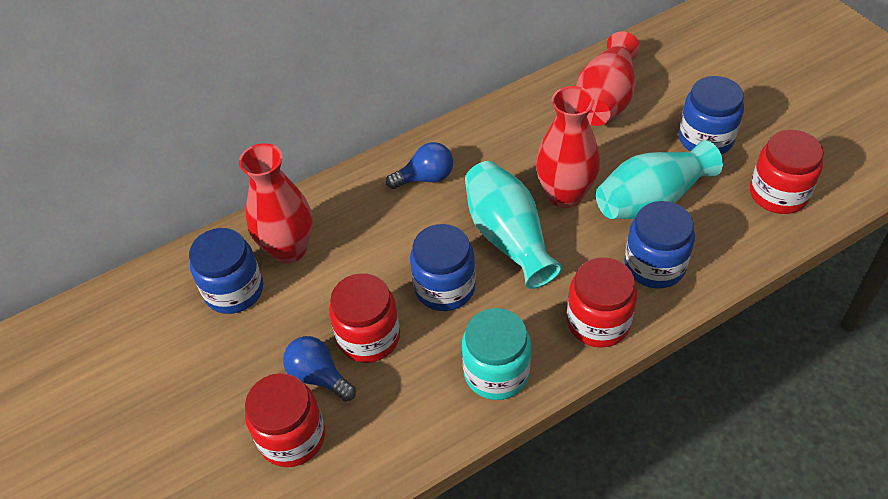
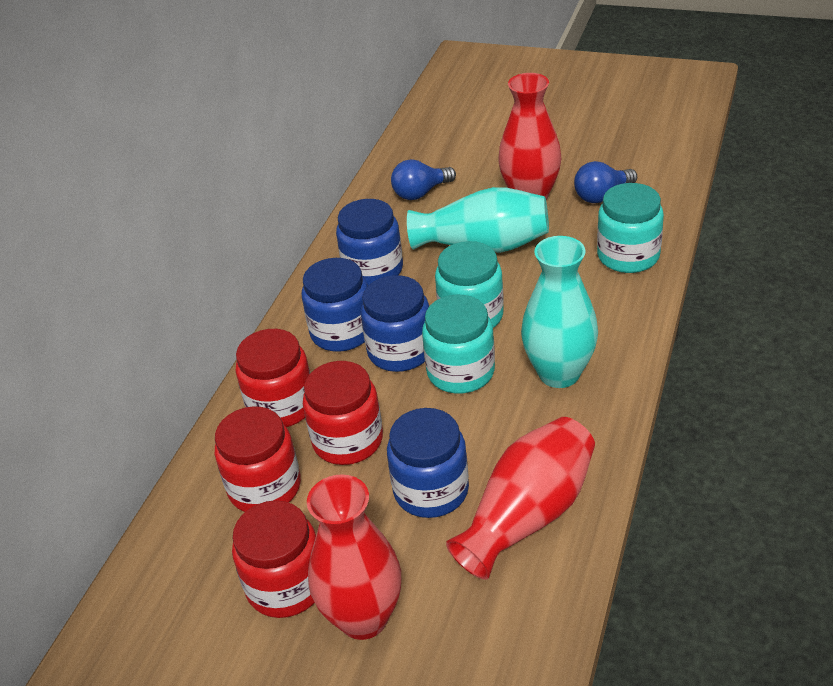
turquoise jar: [462,308,531,400] = 1 -> [422,294,495,394] [435,241,504,328] [597,183,664,273] = 3

